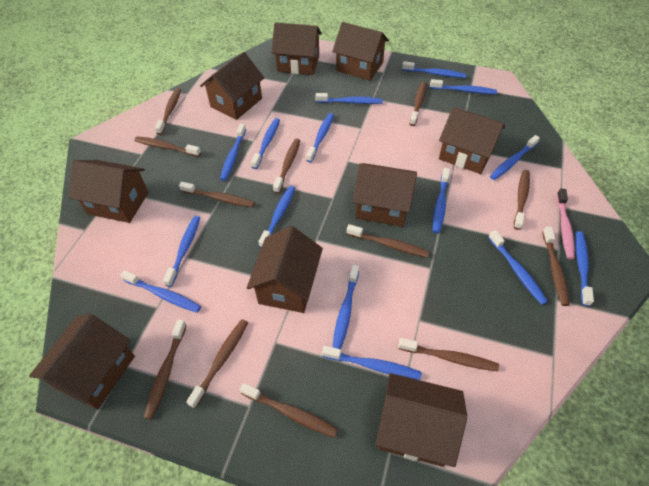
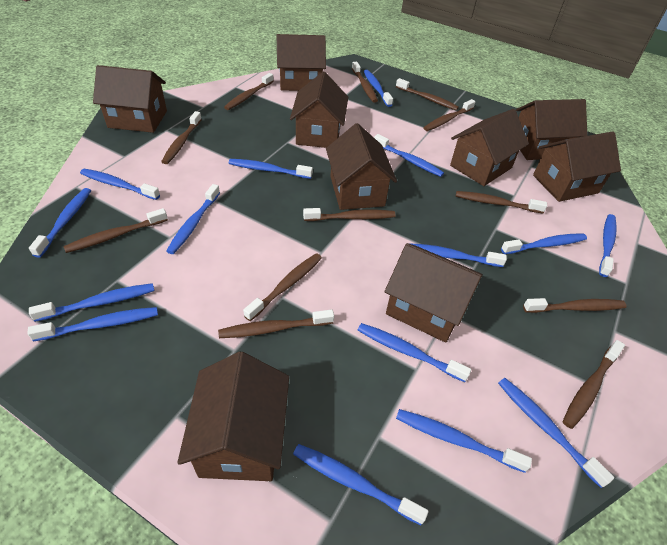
pink toothbrush: [557,188,575,259] = 1 -> none = 0

